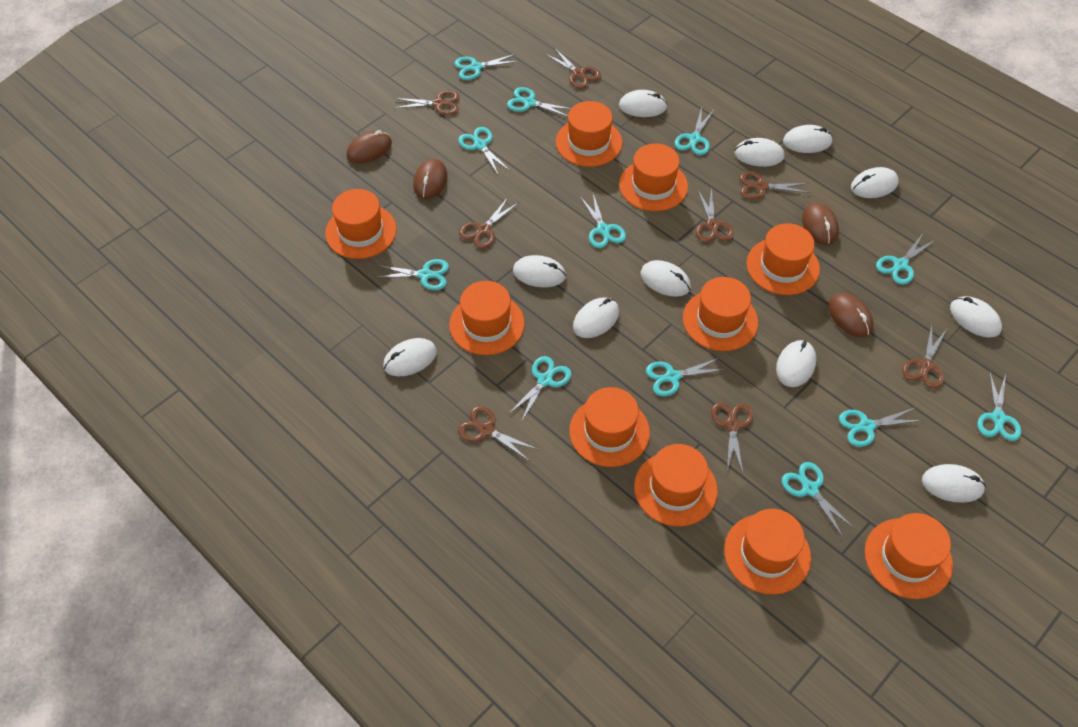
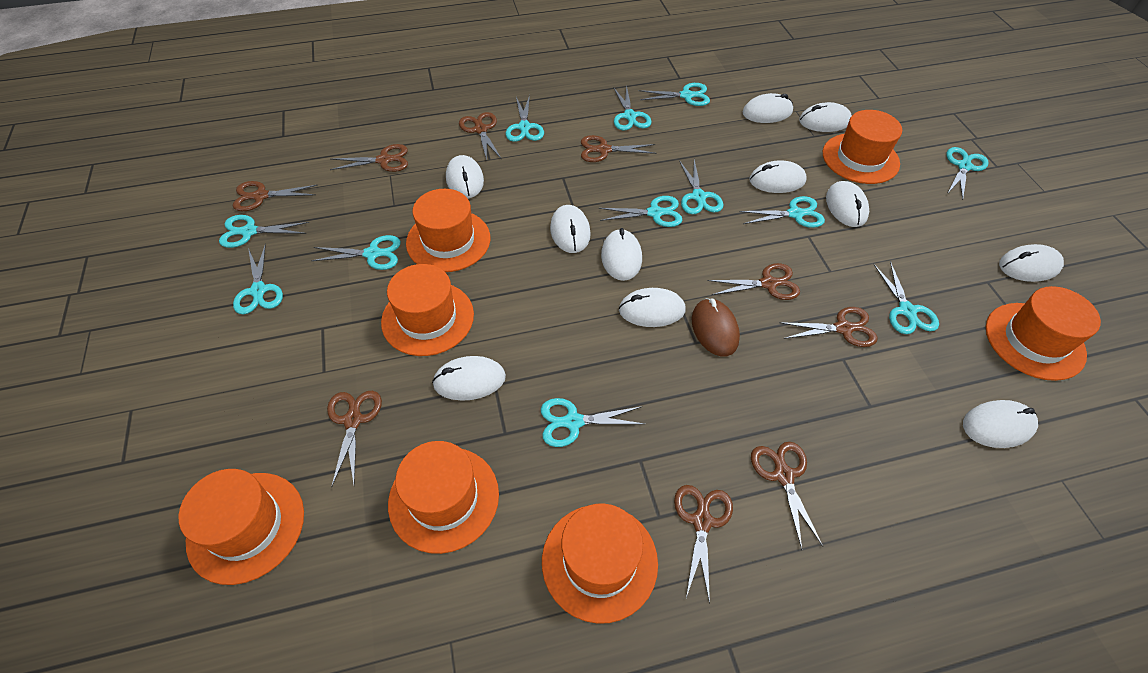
brown mouse: [347,130,392,163] [413,159,448,199] [802,203,839,245] [828,293,873,337] = 4 -> [692,298,740,356] = 1
brown scissors: [394,90,459,115] [458,406,537,460] [459,197,519,249] [545,48,601,89] [696,187,734,243] [711,403,753,473] [740,172,811,200] [902,325,947,389] = 8 -> [233,181,317,211] [327,391,382,486] [330,144,408,172] [459,112,501,161] [581,135,656,162] [674,485,733,604] [707,263,800,300] [751,442,823,550] [779,307,877,347] = 9
orange hat: [325,189,397,259] [449,281,525,355] [556,101,622,167] [569,387,650,467] [619,144,688,211] [634,444,718,526] [683,277,758,351] [724,509,811,595] [746,223,820,295] [865,513,953,599] = 10 -> [179,469,304,585] [381,264,474,356] [388,441,499,554] [406,189,490,272] [542,503,658,624] [823,110,902,184] [986,286,1101,381] = 7

